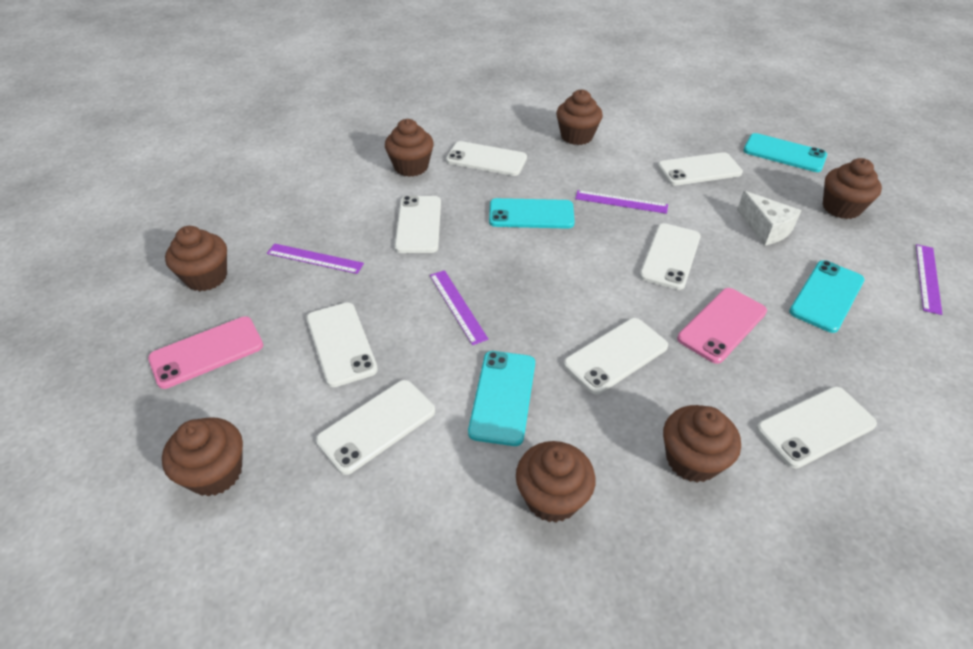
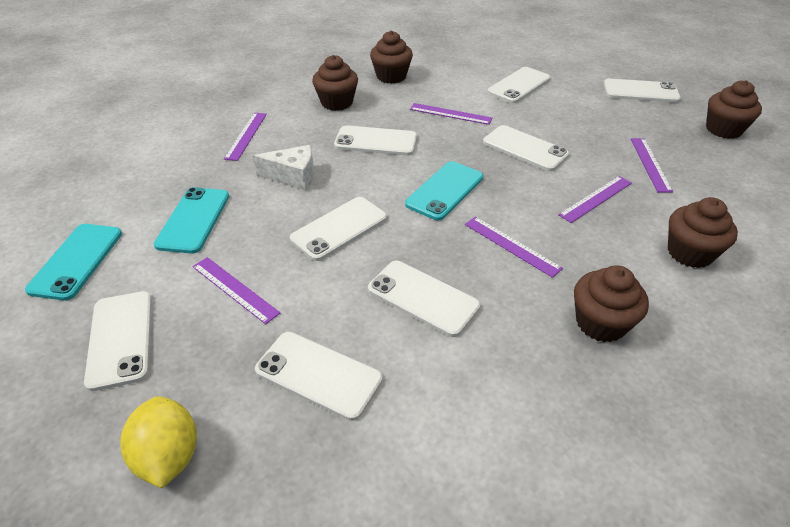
brown cupcake: [162,417,243,497] [165,226,227,292] [385,119,434,177] [516,441,595,522] [556,89,603,145] [663,405,741,483] [823,158,882,219] = 7 -> [312,55,358,111] [370,31,413,84] [574,265,649,342] [668,197,738,268] [706,80,762,139] = 5
pink phone: [148,317,263,389] [677,288,767,364] = 2 -> none = 0
purple ruler: [267,244,364,274] [430,270,488,345] [575,190,668,214] [916,244,942,315] = 4 -> [192,257,280,324] [224,113,267,161] [410,103,492,125] [465,217,563,278] [558,176,632,223] [631,138,673,193] = 6
turquoise phone: [468,351,535,446] [489,198,575,229] [743,133,827,172] [789,260,865,333] = 4 -> [25,224,122,300] [154,187,229,254] [405,161,483,220] = 3
yellow lemon: none = 0 -> [120,396,197,488] = 1

